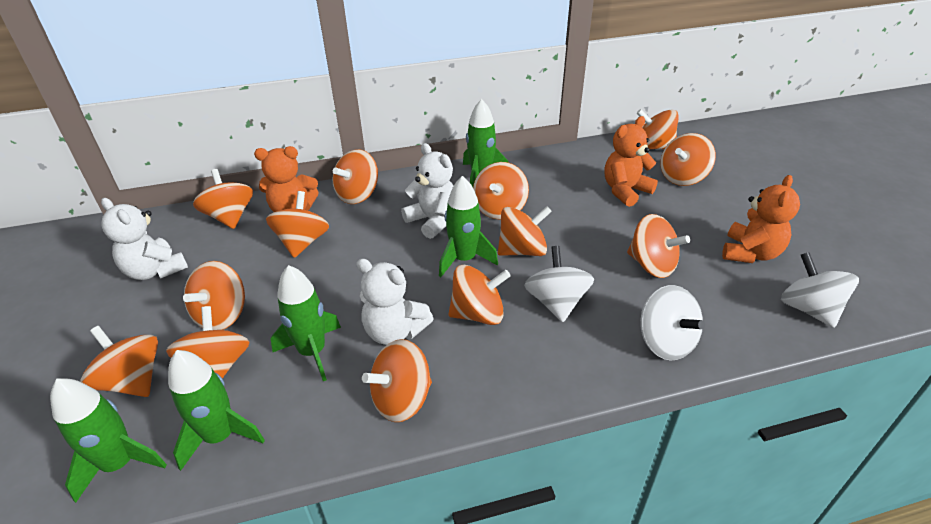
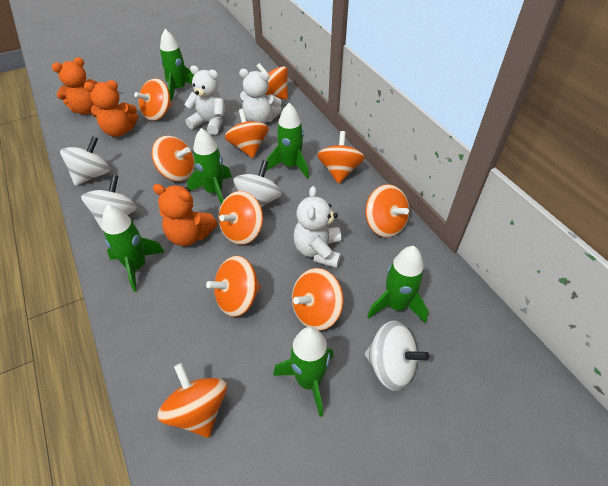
green rocket: [50,378,167,503] [168,350,265,471] [271,265,341,381] [439,176,498,277] [463,99,509,187] = 5 -> [102,205,164,292] [160,29,194,101] [187,128,232,204] [266,103,309,179] [273,327,334,417] [367,246,428,323] = 6
orange spinning top: [80,326,158,397] [166,306,250,379] [183,261,245,330] [193,169,253,229] [266,191,329,258] [332,149,378,204] [362,339,432,422] [448,265,511,325] [473,162,529,220] [498,206,552,256] [627,214,690,278] [637,109,679,149] [660,133,716,186] = 13 -> [134,78,172,121] [151,136,195,181] [157,363,227,438] [206,256,261,317] [218,191,263,245] [225,109,269,158] [256,63,288,100] [292,268,344,330] [317,131,365,184] [365,184,409,238] = 10
white spinning top: [524,246,594,322] [640,285,705,361] [781,252,859,328] = 3 -> [60,136,110,186] [81,175,137,232] [233,160,282,207] [365,321,429,391] = 4

